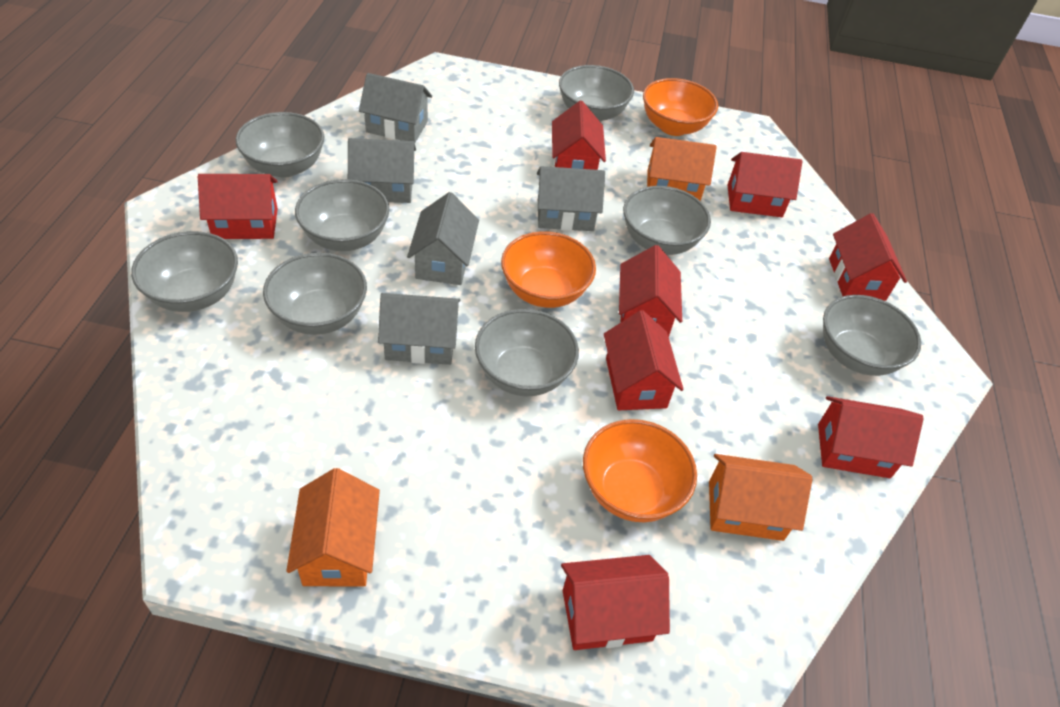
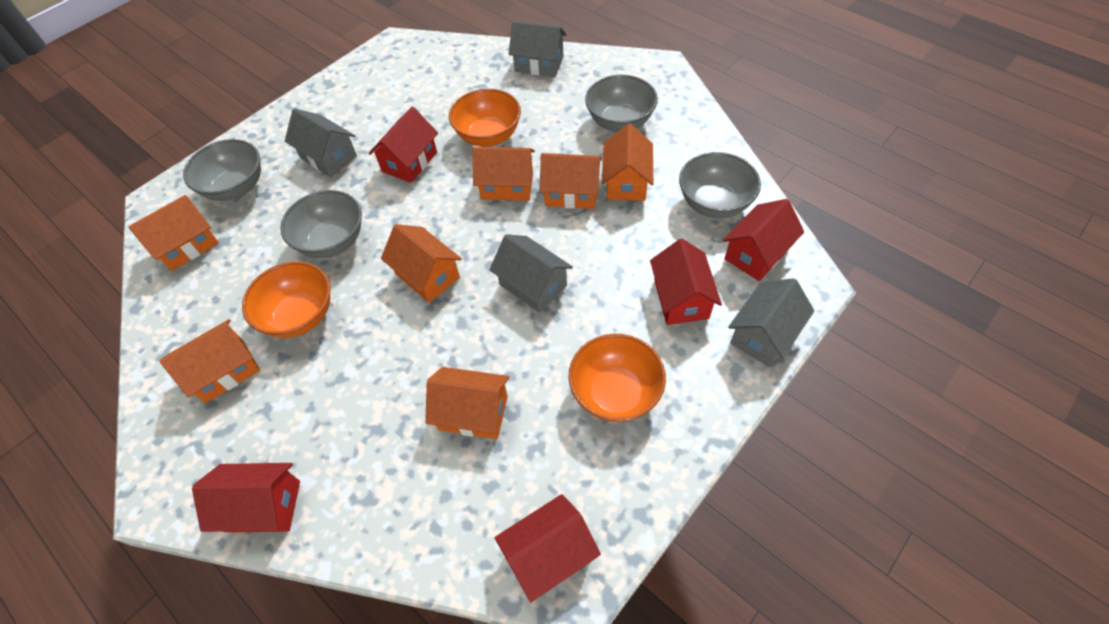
grey bowl: [131,231,238,312] [235,112,325,177] [263,253,367,335] [295,179,389,251] [475,309,579,396] [559,65,634,122] [623,186,711,255] [823,295,921,376] = 8 -> [183,139,261,201] [280,190,362,258] [585,75,658,132] [679,152,761,218] = 4
grey house: [348,138,416,203] [359,73,432,143] [378,293,460,365] [407,192,479,285] [537,166,605,231] = 5 -> [285,108,357,177] [489,234,573,313] [509,21,567,77] [728,278,814,367] = 4
orange house: [286,468,380,586] [647,137,717,201] [709,454,813,541] = 3 -> [128,195,219,271] [159,319,260,403] [381,224,462,303] [425,367,509,439] [473,147,535,201] [539,153,602,209] [602,124,653,201] = 7
red house: [198,174,278,239] [552,101,606,170] [561,555,670,650] [604,310,684,410] [619,245,682,337] [728,152,803,217] [818,396,924,478] [829,213,907,301] = 8 -> [192,463,300,532] [369,107,438,183] [495,494,601,602] [650,239,722,325] [723,199,804,281] = 5

